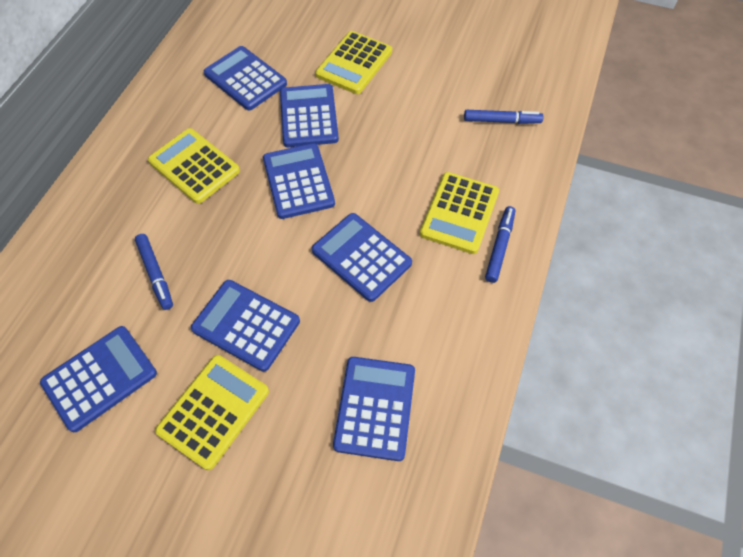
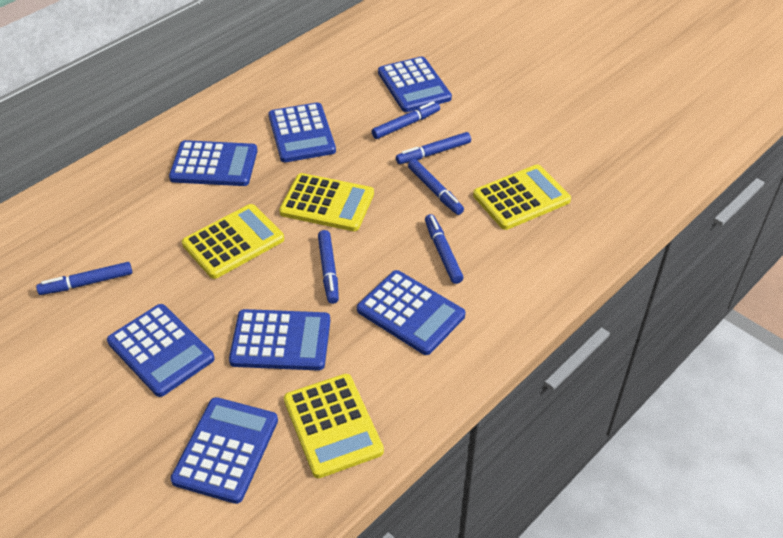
blue marker: [135,234,173,310] [464,110,544,124] [485,206,515,283] = 3 -> [36,262,132,295] [318,230,339,304] [372,101,440,139] [396,132,471,164] [408,159,464,215] [425,214,464,284] = 6

